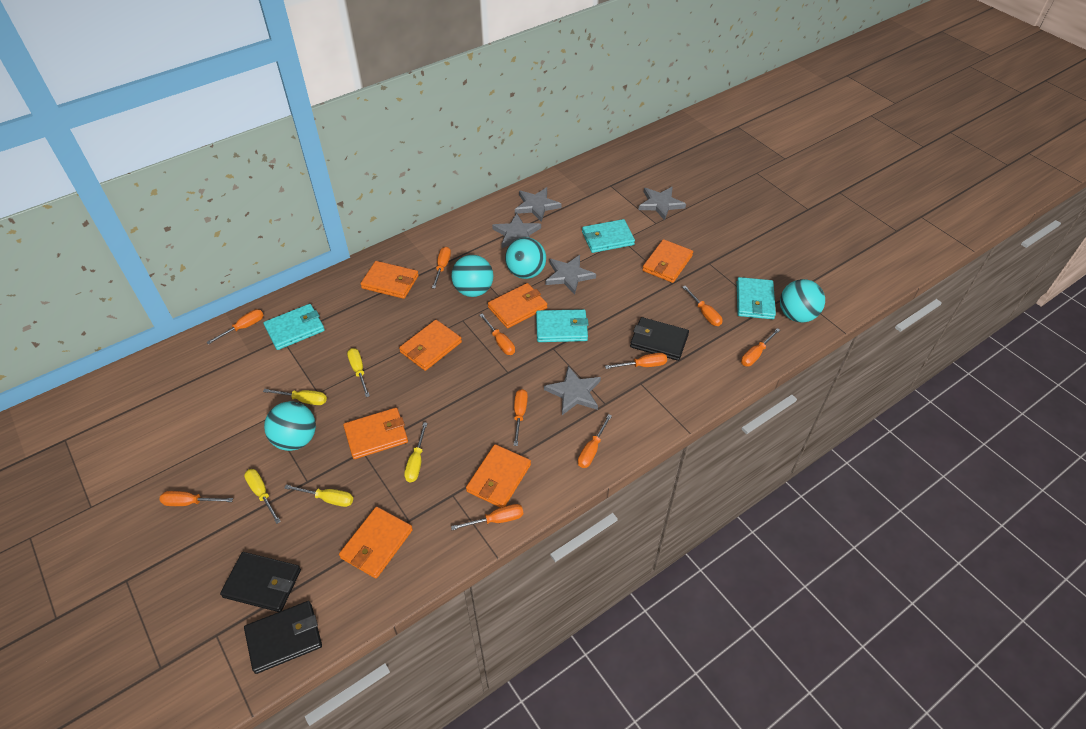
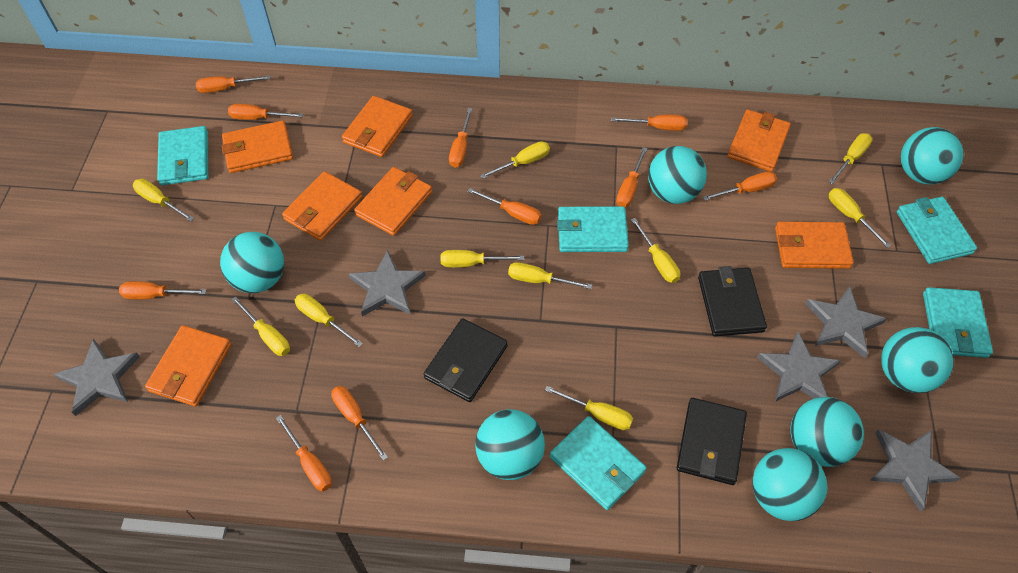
turquoise ball: [264,401,316,451] [451,255,493,297] [505,237,546,279] [780,279,825,322] = 4 -> [220,232,284,293] [475,409,545,480] [648,146,707,204] [752,448,827,521] [790,397,864,467] [881,327,954,393] [901,127,964,184] = 7
turquoise wallet: [263,304,325,350] [536,309,589,342] [582,219,635,253] [737,277,776,319] = 4 -> [157,126,208,185] [550,416,647,510] [557,206,629,252] [897,197,977,264] [923,287,993,358] = 5
yellow screwdriver: [244,469,281,524] [263,389,327,405] [284,485,353,507] [347,348,370,397] [404,422,427,482] = 5 -> [133,179,194,222] [231,296,290,356] [295,294,363,347] [441,250,524,268] [480,141,550,179] [508,262,592,289] [545,386,633,430] [631,218,680,283] [828,133,872,184] [829,188,891,248] = 10

